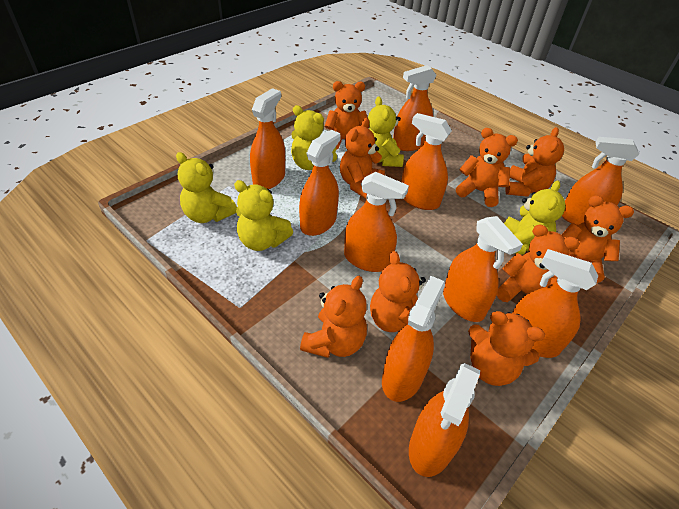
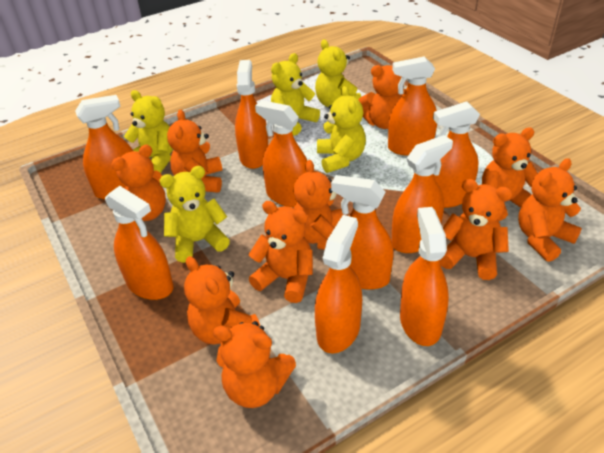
orange teddy bear: [300,276,367,358] [324,81,369,150] [340,118,385,199] [370,251,426,332] [456,128,518,207] [468,311,545,386] [497,225,580,302] [505,127,564,197] [561,195,634,283] = 9 -> [111,145,166,221] [167,110,222,193] [184,256,260,345] [213,321,296,408] [249,201,313,303] [293,160,344,250] [359,65,406,129] [440,179,512,280] [482,127,538,221] [518,158,582,262] = 10

